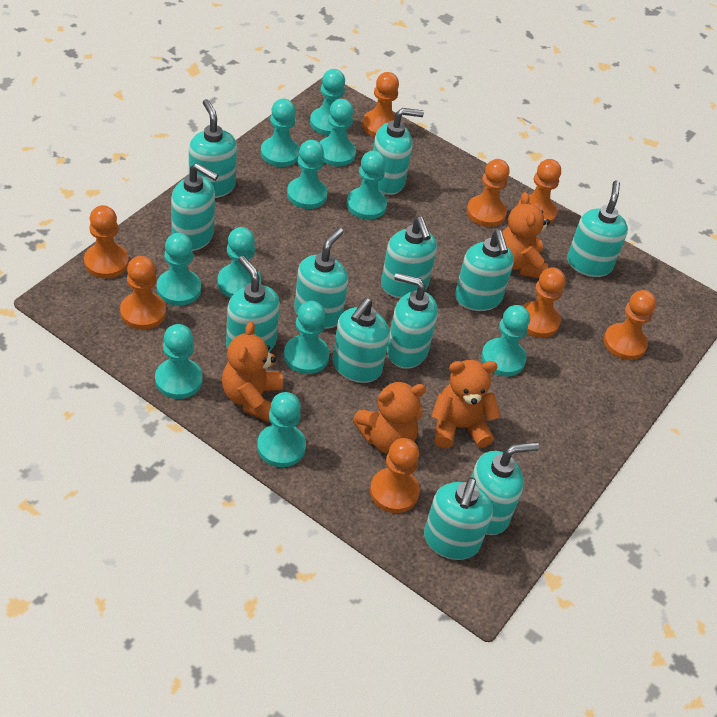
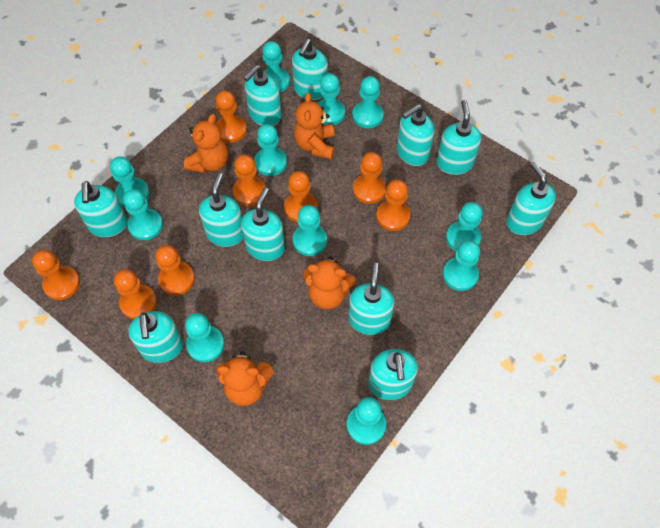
turquoise soap dispenser: [171,163,219,251] [189,99,237,198] [226,256,280,352] [294,228,348,329] [332,298,390,383] [373,108,424,195] [381,217,437,298] [387,272,438,369] [424,477,493,560] [455,230,514,311] [471,442,539,535] [567,181,628,277] = 12 -> [74,181,127,237] [128,311,183,363] [199,173,244,247] [241,188,285,261] [243,65,282,126] [292,39,328,100] [348,263,394,335] [369,349,418,400] [397,104,434,166] [436,100,481,175] [506,162,556,235] = 11

